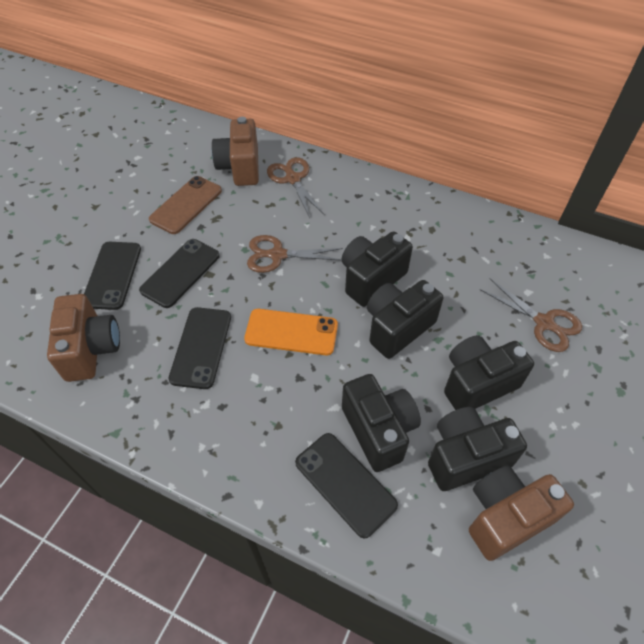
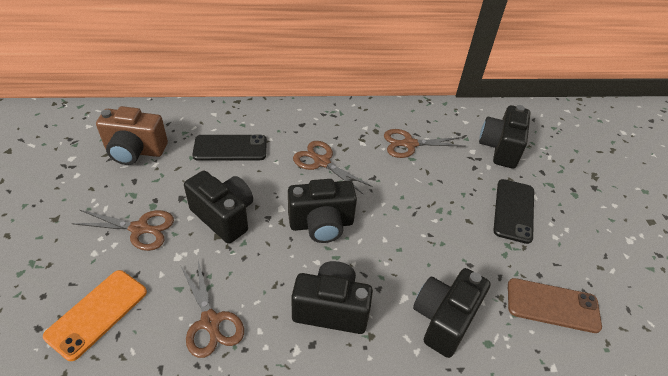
black phone: [84,242,141,310] [139,239,220,308] [169,307,231,389] [295,433,398,538] = 4 -> [192,135,267,161] [493,179,534,244] = 2
brown camera: [47,294,120,382] [212,117,259,186] [469,465,574,561] = 3 -> [96,106,168,165] = 1
brown scissors: [247,235,343,273] [267,157,324,218] [480,279,582,352] = 3 -> [71,210,174,251] [180,261,244,358] [293,141,373,194] [384,129,466,158] = 4

